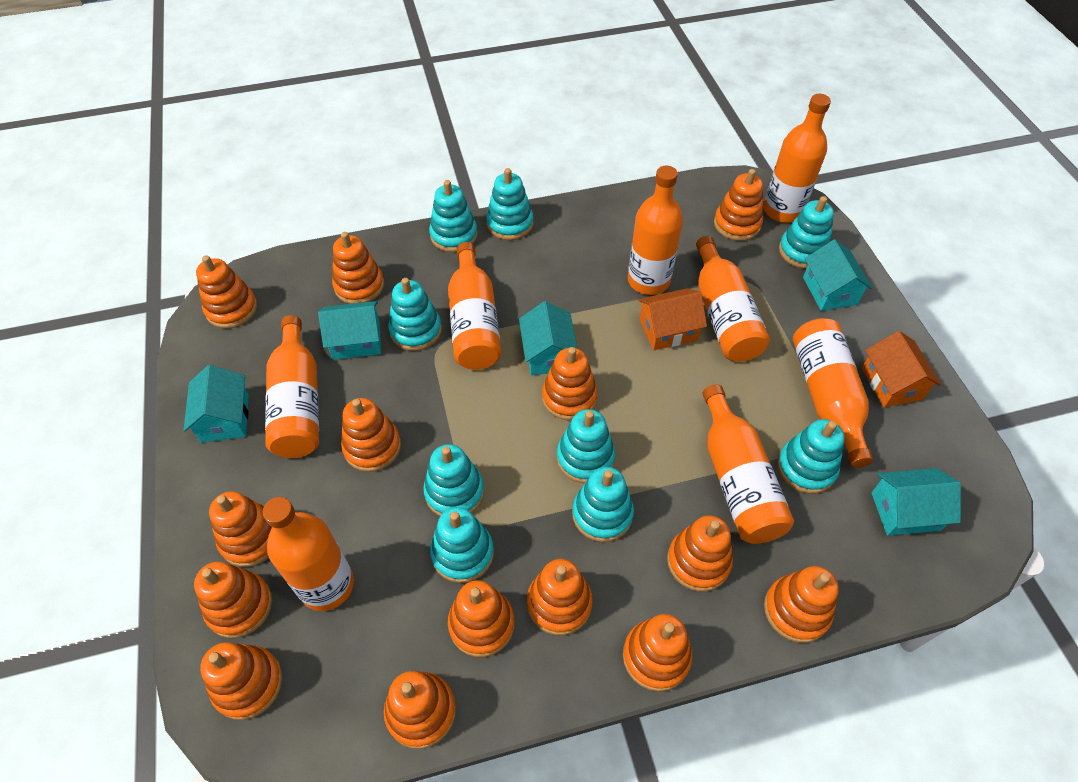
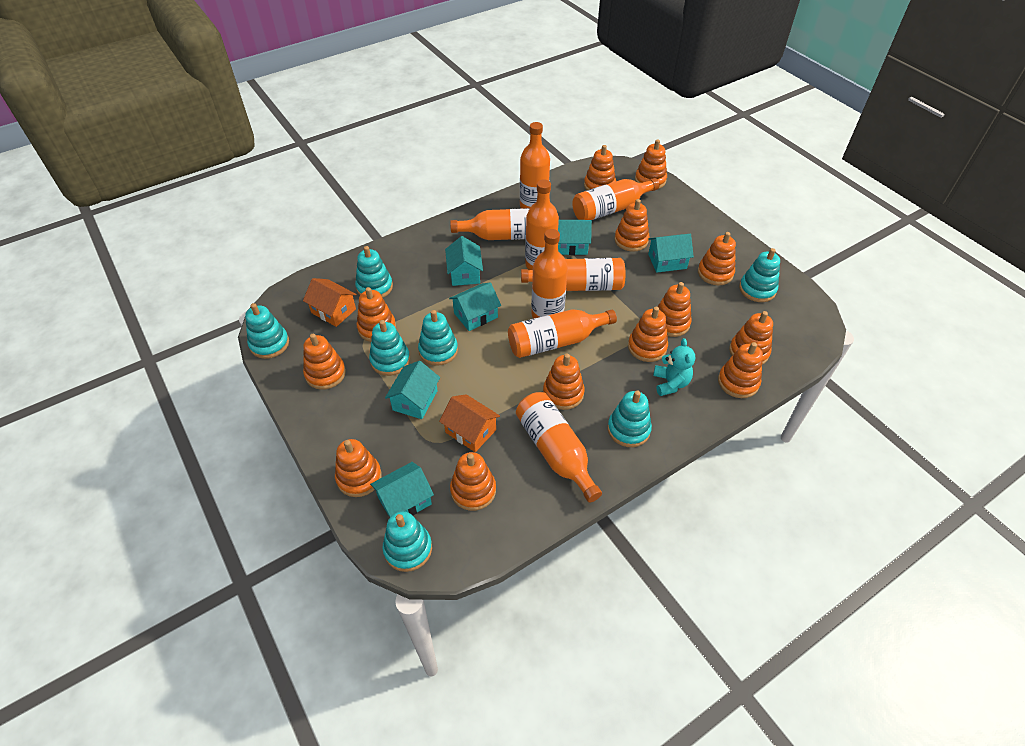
orange stacking toy: [194,562,272,638] [196,255,257,329] [200,643,282,720] [209,491,272,567] [332,232,384,304] [341,398,401,472] [384,671,456,749] [448,580,515,657] [527,559,593,636] [542,347,598,420] [623,614,692,692] [667,515,733,592] [714,169,763,241] [764,566,839,643] = 14 -> [303,334,346,390] [335,439,382,497] [357,287,396,342] [450,452,496,511] [543,353,585,410] [584,145,616,190] [614,199,649,252] [628,307,668,362] [635,139,667,189] [658,282,692,337] [698,232,736,285] [718,342,763,398] [729,311,773,365] = 13
turquoise house: [184,365,249,443] [318,301,381,360] [519,301,578,375] [803,239,873,311] [871,468,961,536] = 5 -> [370,462,434,517] [385,361,440,419] [445,236,483,286] [449,282,501,331] [558,220,592,255] [648,234,694,273] = 6
turquoise stacking toy: [388,278,442,351] [423,444,484,516] [429,180,478,252] [430,507,494,583] [486,168,534,240] [557,409,615,483] [572,467,634,542] [777,419,845,494] [779,196,834,269] = 9 -> [245,303,289,359] [355,246,393,298] [369,320,410,376] [382,511,432,572] [418,310,458,366] [608,390,652,447] [739,248,780,302] = 7
turquoise teddy bear: none = 0 -> [653,338,695,396] = 1

